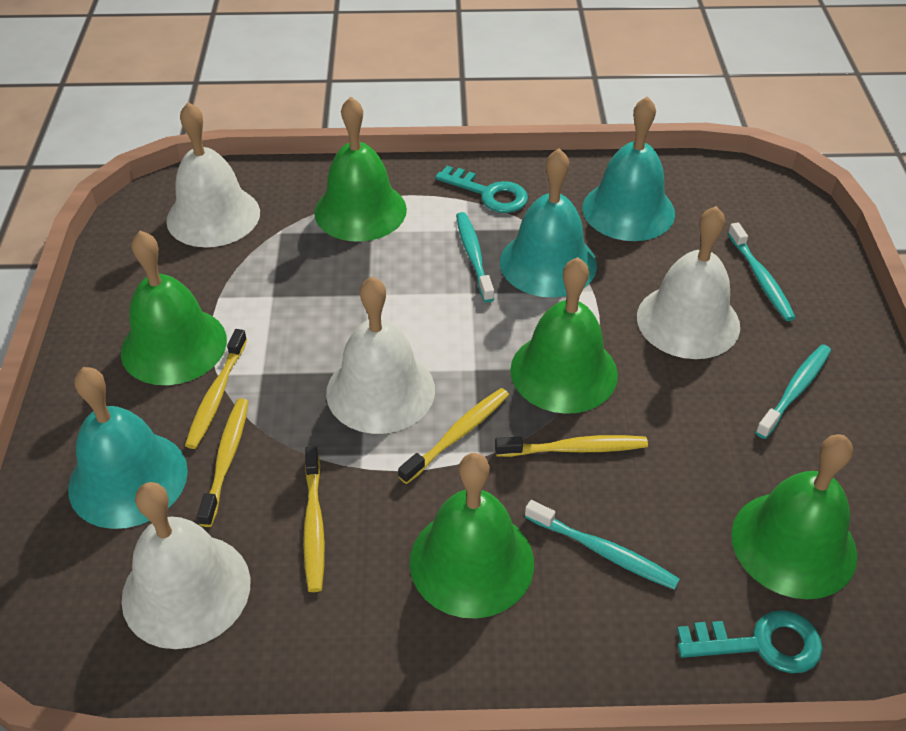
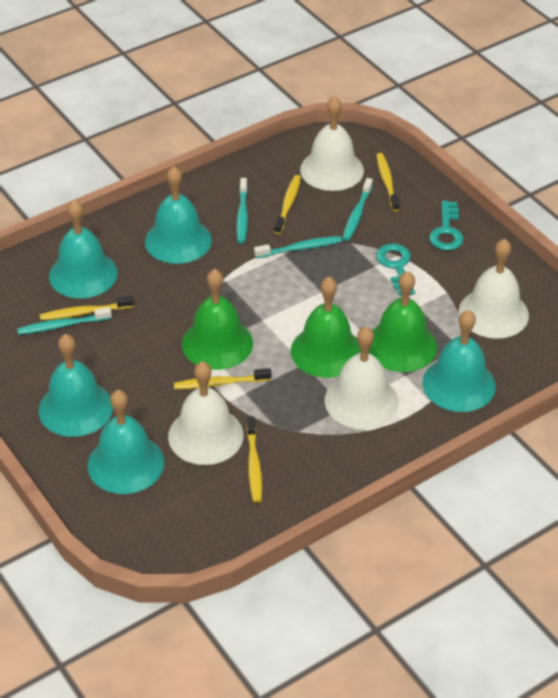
green bell: [121,231,227,385] [314,97,407,242] [410,453,534,618] [510,257,618,414] [731,434,857,599] = 5 -> [182,269,253,370] [291,277,361,378] [369,271,437,372] = 3
turquoise bell: [68,367,188,529] [500,149,597,297] [583,96,675,241] = 3 -> [39,334,113,437] [49,200,118,298] [87,390,164,494] [145,166,212,264] [422,310,496,412] = 5

